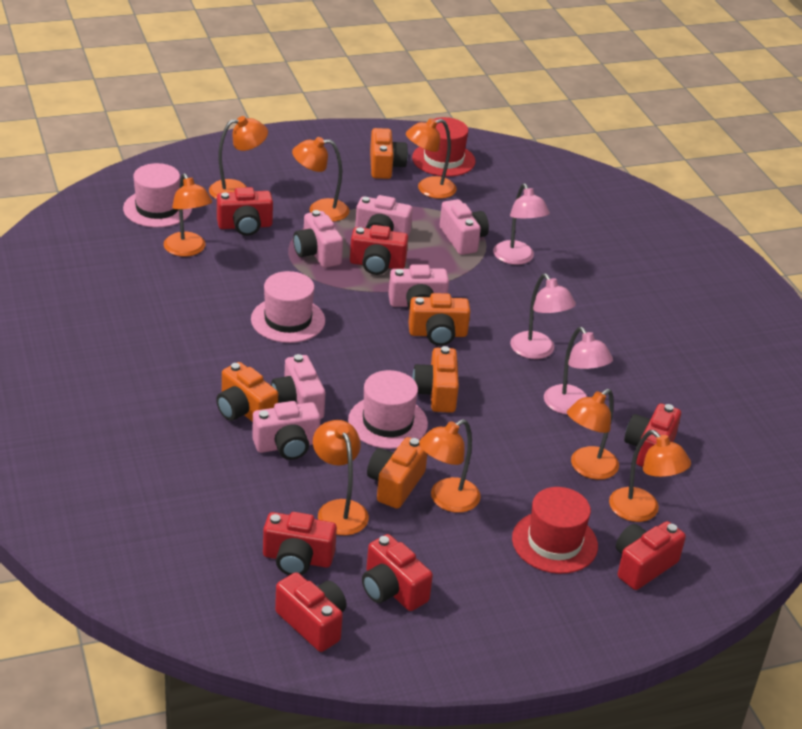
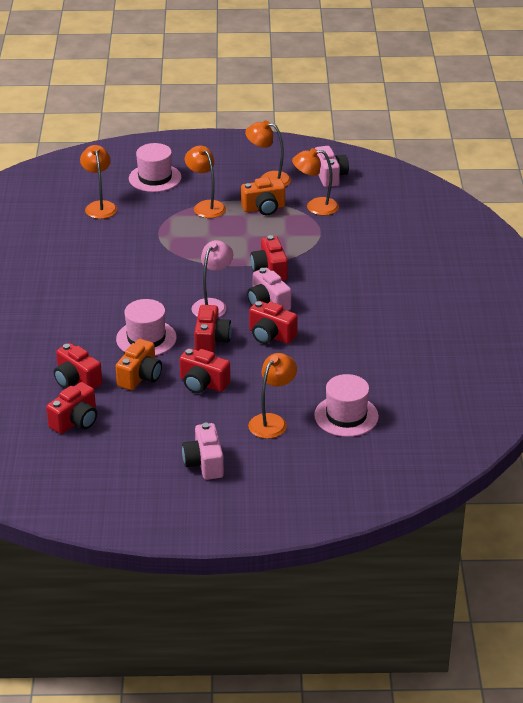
orange camera: [216,362,278,422] [367,437,427,509] [370,128,408,179] [408,293,470,346] [412,346,459,413] = 5 -> [116,339,162,390] [241,177,285,215] = 2
orange lamp: [164,173,212,257] [209,116,268,199] [292,137,350,222] [313,420,369,535] [406,118,457,199] [419,419,481,513] [567,389,619,480] [609,430,691,522] = 8 -> [80,145,117,219] [185,146,226,218] [245,120,291,187] [248,353,297,439] [292,148,339,216] = 5
pink camera: [252,401,320,460] [271,354,326,419] [293,210,343,268] [355,195,413,236] [388,264,449,310] [440,199,489,255] = 6 -> [182,423,224,480] [247,268,291,311] [315,146,349,187] = 3
pink lamp: [493,183,550,265] [510,274,576,359] [544,327,613,415] = 3 -> [191,240,233,317] = 1
red camera: [217,187,273,236] [263,512,337,575] [275,572,347,652] [350,225,408,275] [362,534,433,611] [616,521,686,590] [624,403,681,467] = 7 -> [46,382,97,434] [54,343,102,389] [180,348,231,393] [194,305,232,352] [249,301,298,344] [250,235,288,281] = 6
red hat: [412,117,476,177] [512,487,598,574] = 2 -> none = 0

